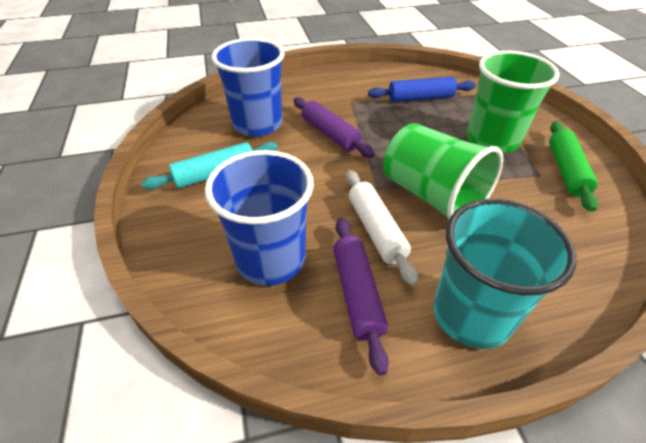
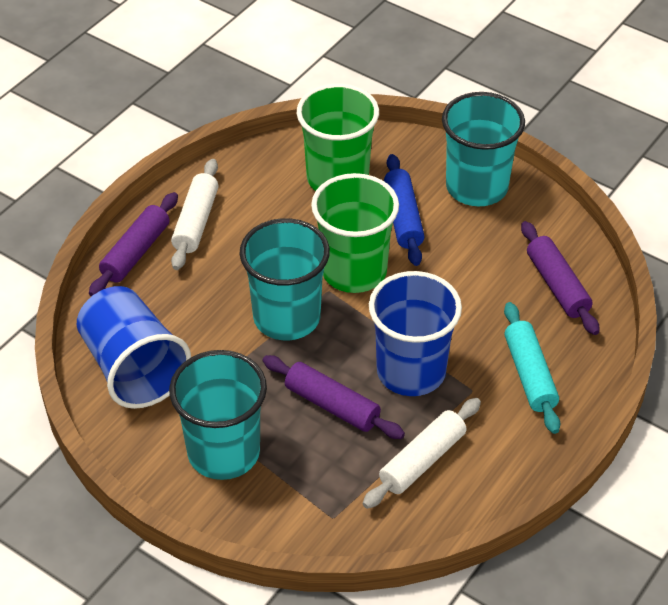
green rolling pin: [549,121,598,212] = 1 -> none = 0
purple rolling pin: [294,97,375,158] [333,218,389,376] = 2 -> [89,192,178,297] [263,355,405,439] [521,221,599,335] = 3
turquoise cup: [434,199,576,349] = 1 -> [169,350,267,480] [239,218,330,340] [442,92,525,206] = 3
white rolling pin: [346,170,418,286] = 1 -> [171,159,219,270] [363,398,481,509] = 2

